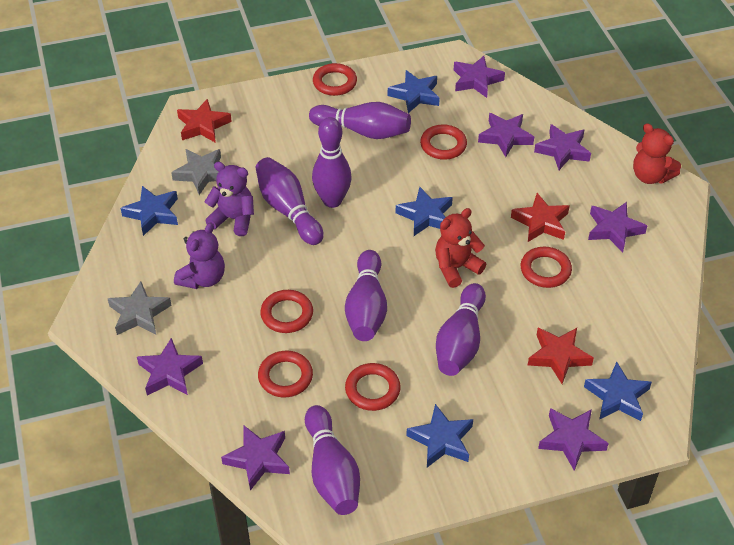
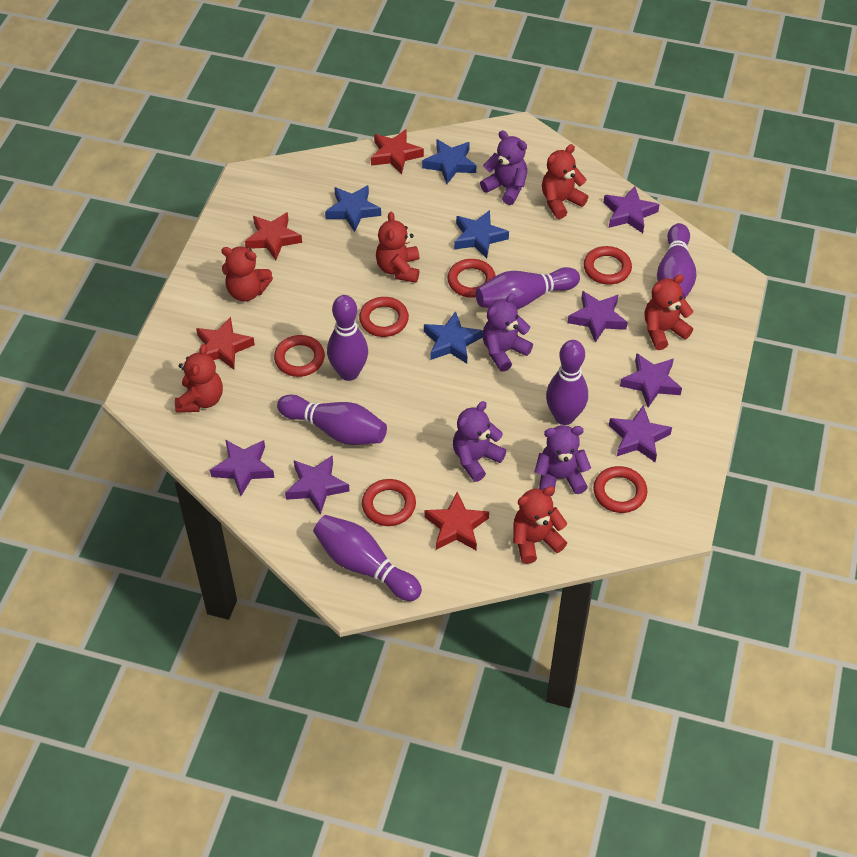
blue star: [120,186,178,236] [388,70,440,113] [396,187,453,236] [406,404,473,467] [584,362,652,421] = 5 -> [325,185,381,232] [422,139,476,184] [424,311,483,363] [454,210,509,259] = 4
grey star: [107,282,172,335] [171,149,221,195] = 2 -> none = 0
purple star: [137,338,203,395] [221,426,290,491] [454,56,505,98] [478,113,534,157] [534,124,591,170] [538,408,609,471] [588,202,647,252] = 7 -> [210,440,274,496] [285,455,350,515] [568,291,628,343] [603,186,660,233] [609,405,672,462] [620,353,682,408] = 6
purple teddy bear: [174,222,225,289] [205,162,254,236] = 2 -> [453,401,506,482] [480,130,527,205] [482,293,533,372] [535,425,591,496] = 4
red star: [177,99,232,143] [511,193,570,242] [528,328,594,384] = 3 -> [196,317,255,370] [245,212,302,260] [371,129,424,174] [424,492,489,550] = 4
red teddy bear: [435,208,486,288] [633,123,681,184] = 2 -> [175,344,223,413] [221,246,273,302] [376,211,419,283] [513,486,567,564] [542,144,588,219] [645,274,693,350] = 6

